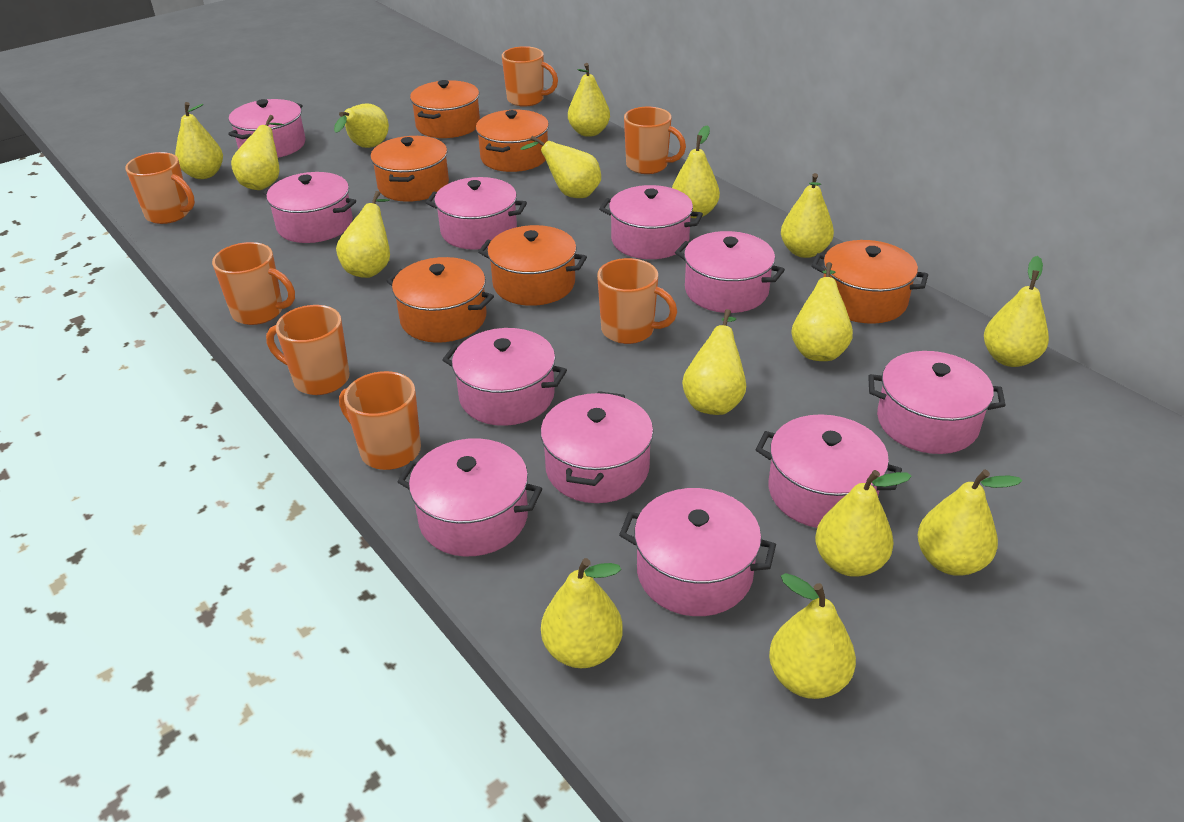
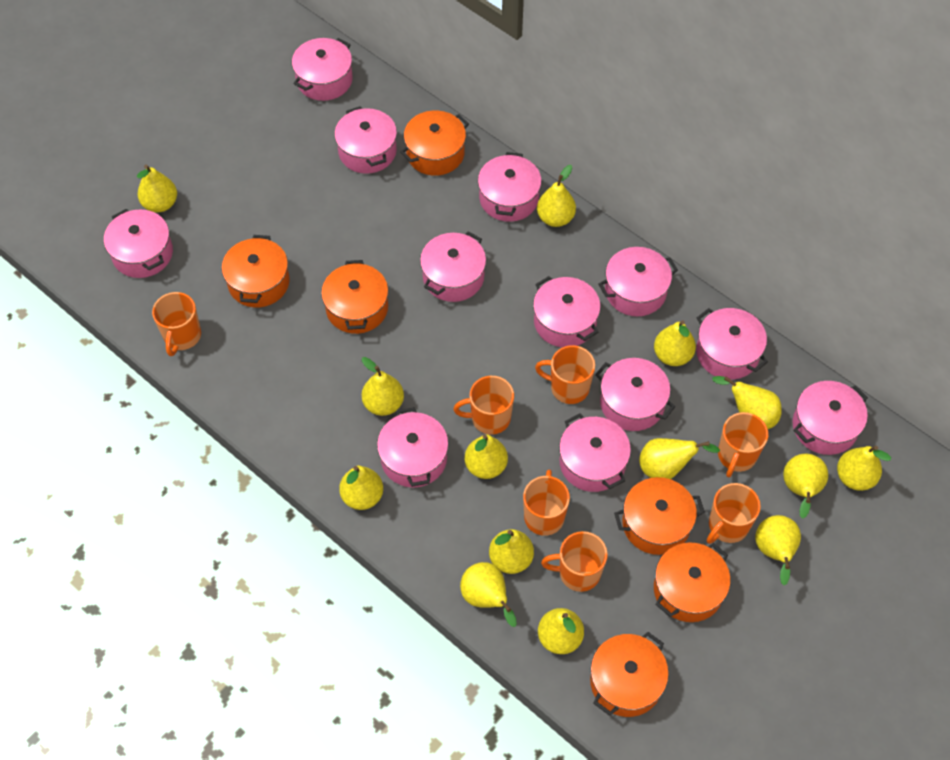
pink pot: [228,99,305,158] [263,172,356,243] [397,438,542,556] [426,177,527,250] [442,328,567,426] [541,391,653,503] [599,185,703,259] [619,488,776,616] [675,231,785,313] [756,414,902,528] [868,351,1006,454] = 11 -> [104,209,173,278] [292,38,353,101] [334,106,397,174] [377,407,449,488] [420,231,486,302] [478,152,542,222] [533,276,601,347] [559,414,631,492] [595,358,675,431] [598,247,678,316] [696,308,768,380] [793,381,868,455] = 12
yellow pear: [175,102,223,179] [231,115,284,190] [334,103,389,148] [336,191,390,278] [520,136,601,198] [541,558,623,668] [568,63,610,137] [672,125,720,218] [682,309,746,415] [769,573,856,699] [781,173,834,258] [791,262,853,361] [815,470,912,577] [917,470,1022,576] [984,256,1049,367] = 15 -> [137,164,177,212] [339,466,383,510] [362,357,404,416] [460,562,517,627] [465,434,508,479] [489,529,534,574] [537,165,576,227] [538,608,584,654] [639,438,720,479] [654,320,696,366] [712,376,782,429] [755,515,801,585] [783,454,828,519] [837,446,891,491] = 14

